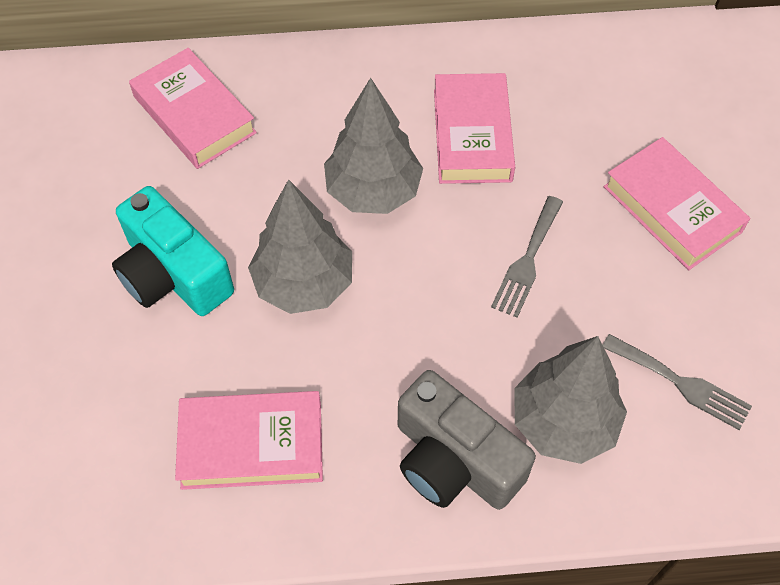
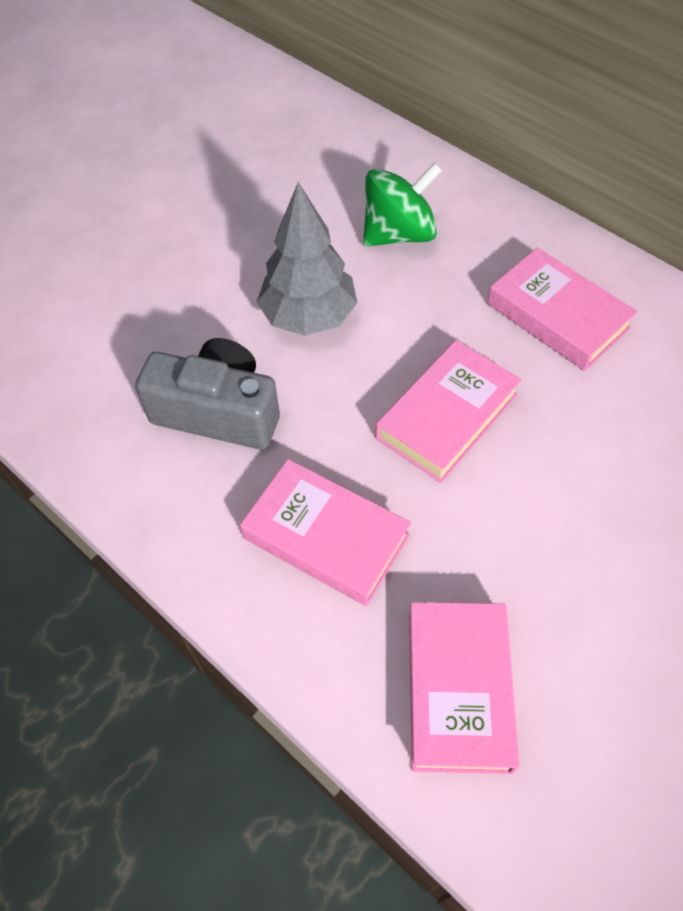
green spinning top: none = 0 -> [363,162,442,247] = 1
grey fork: [491,196,563,318] [603,334,752,430] = 2 -> none = 0
grey tree: [248,179,352,314] [324,78,423,214] [515,336,627,464] = 3 -> [257,182,357,336] = 1
turquoise camera: [112,186,234,316] = 1 -> none = 0

